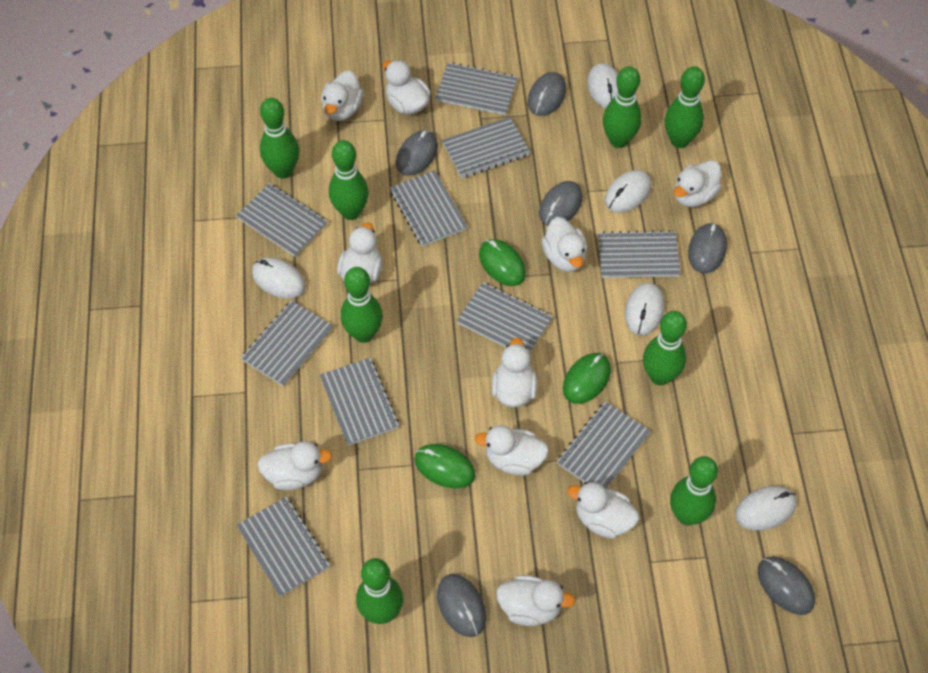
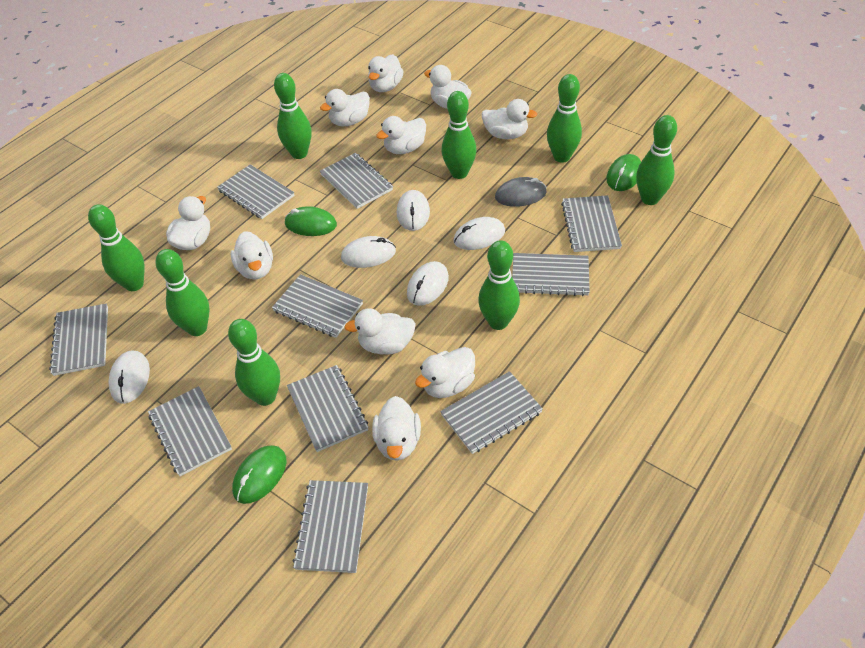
grey mouse: [396,131,438,176] [437,574,486,637] [528,72,566,116] [539,181,583,226] [688,223,727,274] [758,556,815,615] = 6 -> [495,177,547,207] = 1

